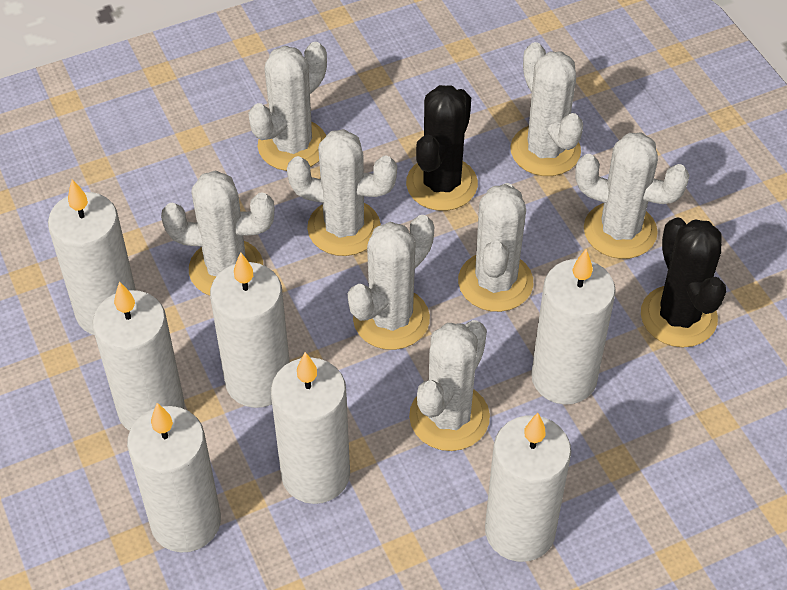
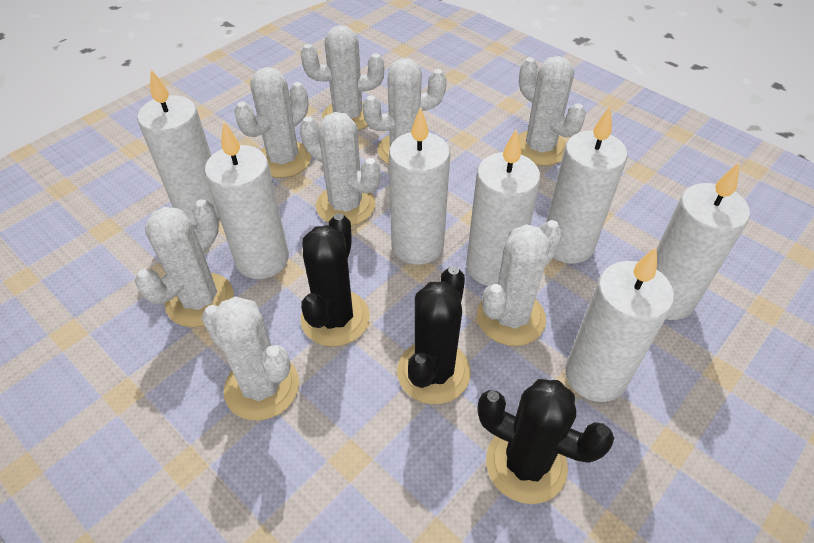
black cactus: [406,85,478,211] [641,218,726,348] = 2 -> [301,213,370,347] [397,266,471,404] [478,379,614,504] = 3

